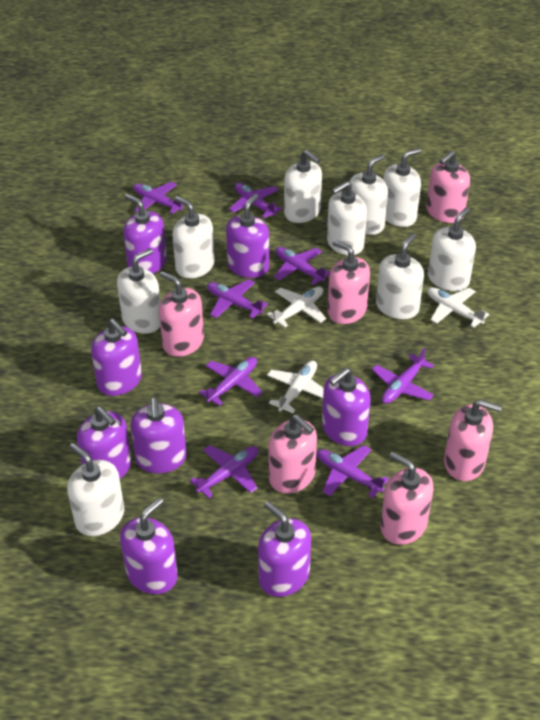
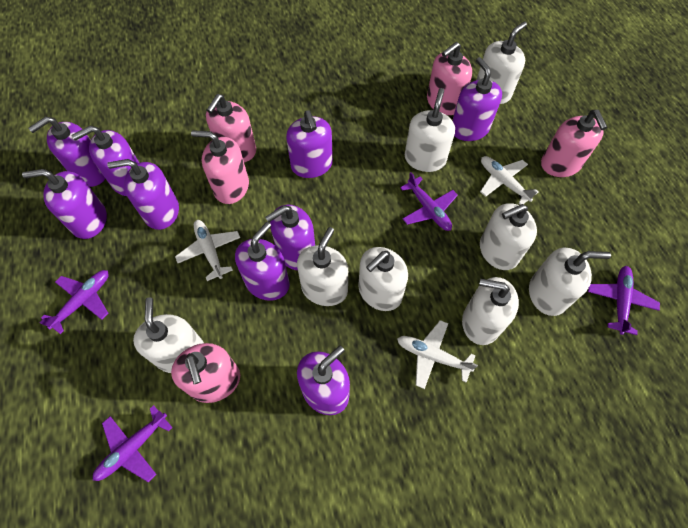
pink soap dispenser: [159,271,204,357] [269,415,317,494] [328,240,370,324] [380,452,434,545] [426,150,470,223] [444,399,502,481] = 6 -> [171,343,240,403] [191,130,249,204] [206,94,256,162] [427,42,472,115] [541,110,607,177] = 5
purple plane: [133,181,183,214] [190,445,258,498] [199,357,263,406] [207,279,268,319] [229,183,282,218] [274,247,330,285] [316,445,389,498] [372,348,434,404] = 8 -> [39,270,109,334] [93,405,173,482] [400,172,458,231] [588,266,660,335] = 4
purple soap dispenser: [77,406,132,479] [91,319,142,396] [120,498,178,594] [123,194,167,274] [130,398,187,473] [226,194,269,278] [258,501,311,597] [322,368,371,446] = 8 -> [22,169,107,239] [28,116,105,187] [72,126,139,196] [107,159,179,230] [235,222,290,301] [265,205,315,270] [286,110,333,178] [297,345,350,415] [452,57,502,141] = 9
white soap dispenser: [67,443,124,536] [117,248,161,334] [172,196,215,278] [284,150,322,223] [327,181,367,255] [349,154,388,235] [376,233,424,319] [383,148,421,227] [428,207,476,291] = 9 -> [133,297,204,373] [297,227,348,306] [358,247,408,311] [405,88,455,172] [462,277,519,345] [477,21,527,104] [480,203,537,270] [529,248,611,316] = 8

